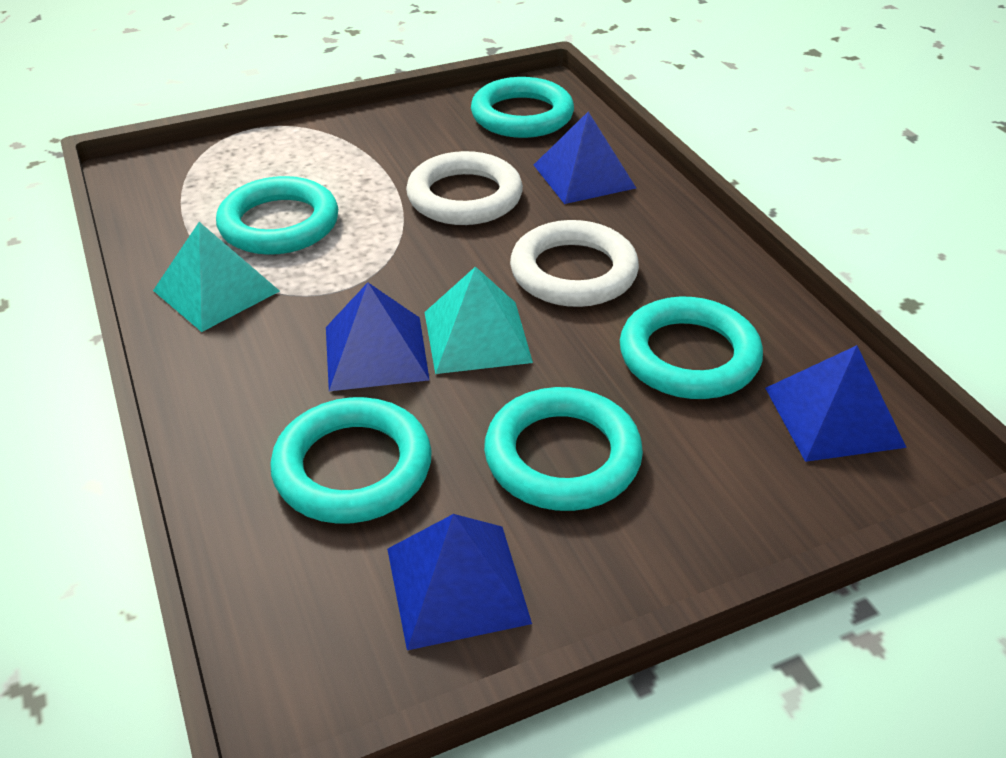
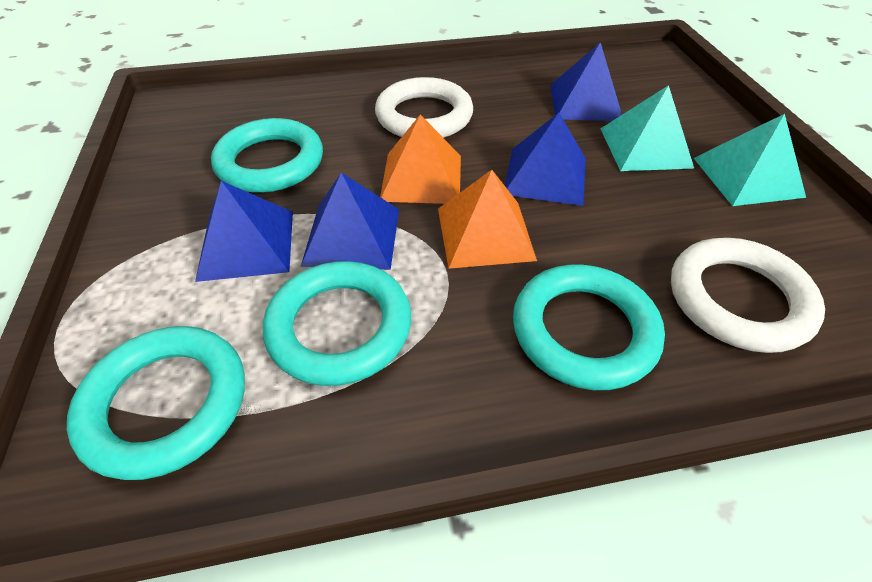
orange pyramid: none = 0 -> [380,114,461,204] [438,170,537,269] = 2
turquoise ring: [216,176,338,255] [270,397,432,524] [471,77,574,138] [484,387,643,511] [620,297,763,399] = 5 -> [67,326,245,480] [211,118,323,193] [263,261,411,386] [513,264,665,390] = 4

